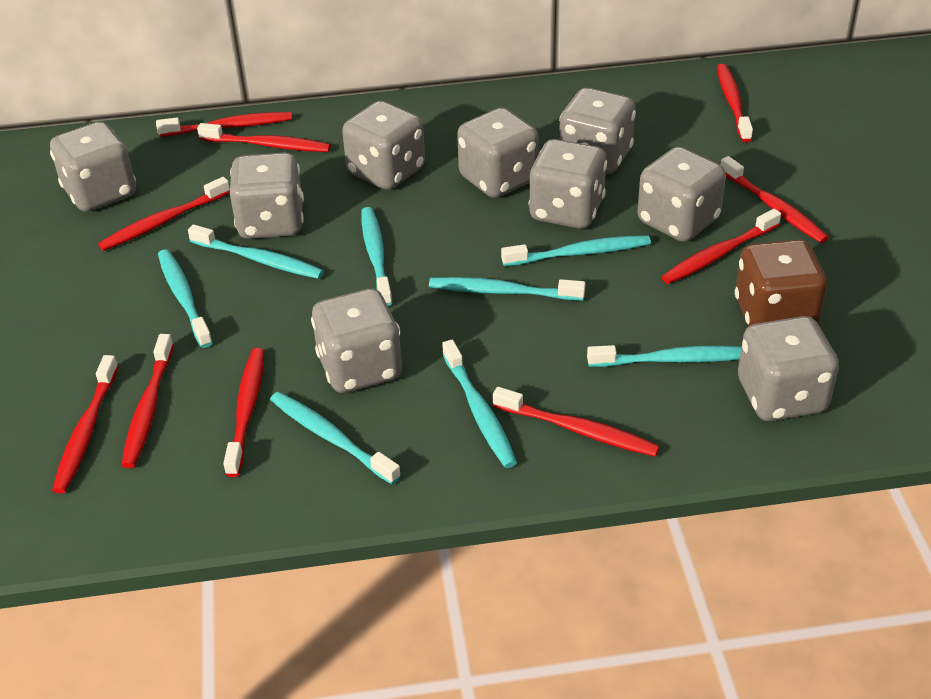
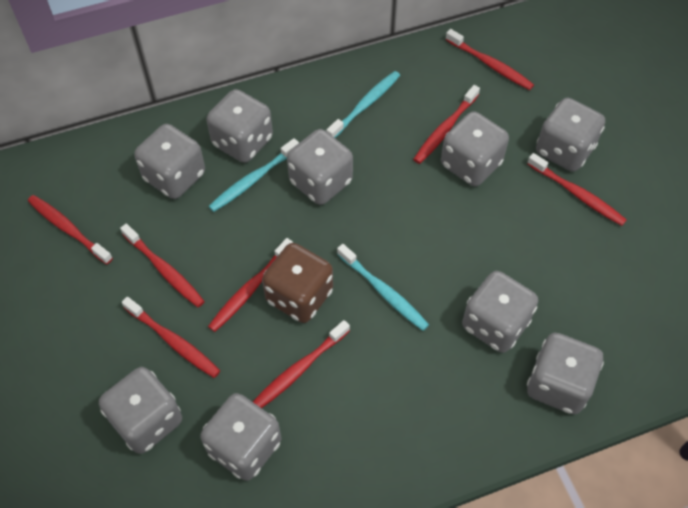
red toothbrush: [52,355,118,493] [98,177,230,251] [121,334,174,468] [156,112,292,137] [197,123,331,152] [223,348,264,477] [493,387,660,457] [661,209,781,284] [717,64,753,142] [721,156,829,243] = 10 -> [28,195,113,264] [120,224,205,307] [122,297,220,378] [208,238,293,332] [253,320,350,408] [413,85,480,164] [445,29,534,90] [527,153,627,226] = 8
turquoise toothbrush: [158,249,213,348] [188,225,324,279] [270,392,401,485] [361,207,392,306] [429,277,585,301] [442,340,517,468] [501,235,651,266] [587,345,741,367] = 8 -> [209,138,299,212] [326,71,400,138] [337,244,429,331] = 3

